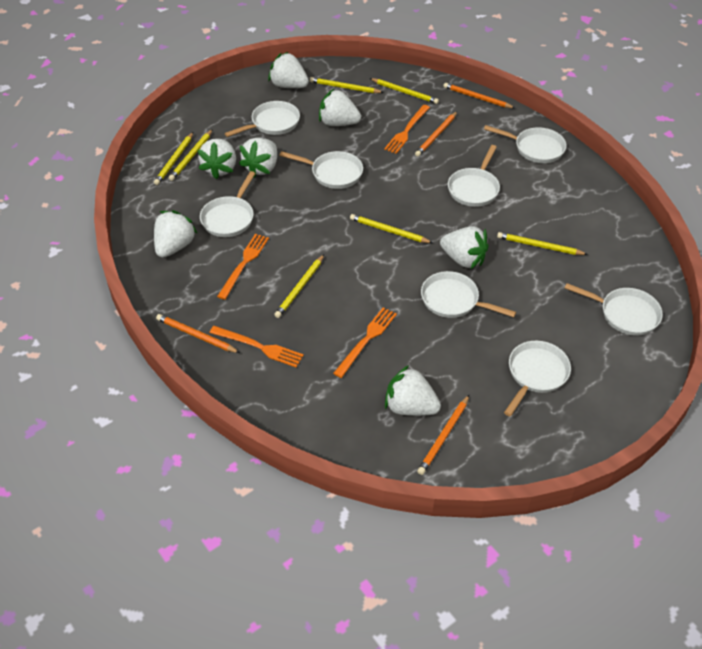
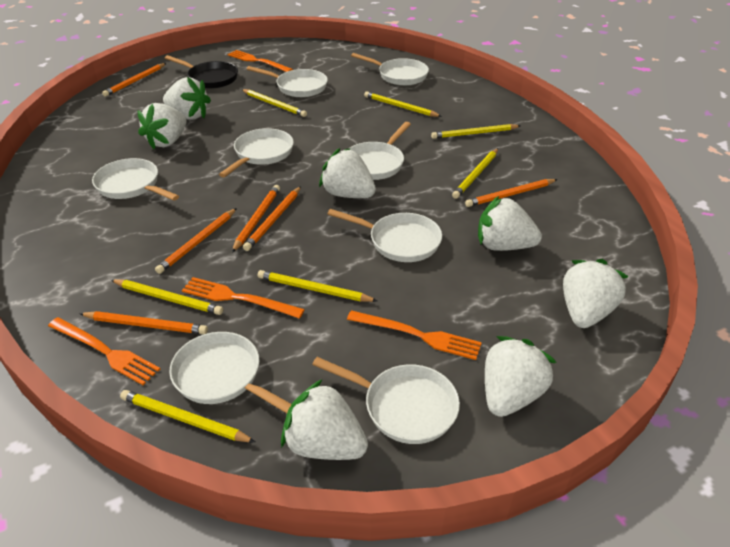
black pan: none = 0 -> [165,55,238,89] = 1
orange pencil: [156,314,240,353] [415,112,457,157] [417,395,469,475] [443,83,515,108] = 4 -> [79,311,208,334] [102,63,166,97] [155,208,237,274] [232,185,280,252] [243,186,301,251] [465,179,558,207] = 6

